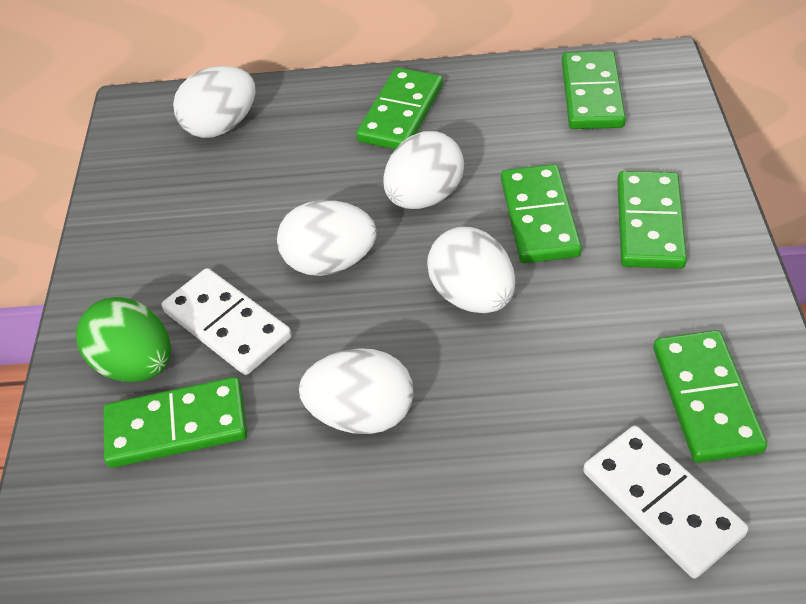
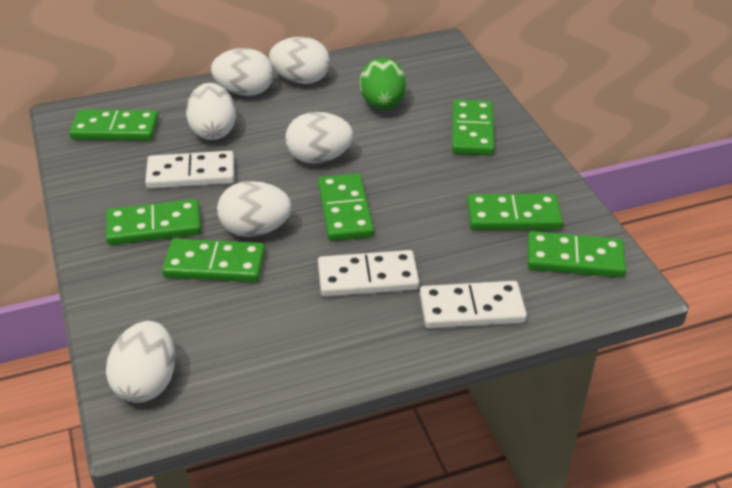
green domino: [104,377,247,468] [356,67,443,149] [501,164,582,263] [562,51,626,129] [617,171,687,269] [653,330,767,463] = 6 -> [69,109,159,141] [106,199,201,245] [162,239,265,282] [318,173,374,241] [452,100,495,155] [467,194,563,230] [527,231,626,277] = 7
white domino: [162,268,292,375] [583,426,748,578] = 2 -> [145,151,234,189] [318,250,419,297] [420,281,527,329] = 3
white egg: [173,66,255,138] [277,200,376,276] [299,348,414,434] [383,131,464,209] [427,227,515,313] = 5 -> [106,321,175,403] [186,83,236,140] [211,48,274,96] [217,181,292,237] [269,37,330,84] [285,112,354,164] = 6

